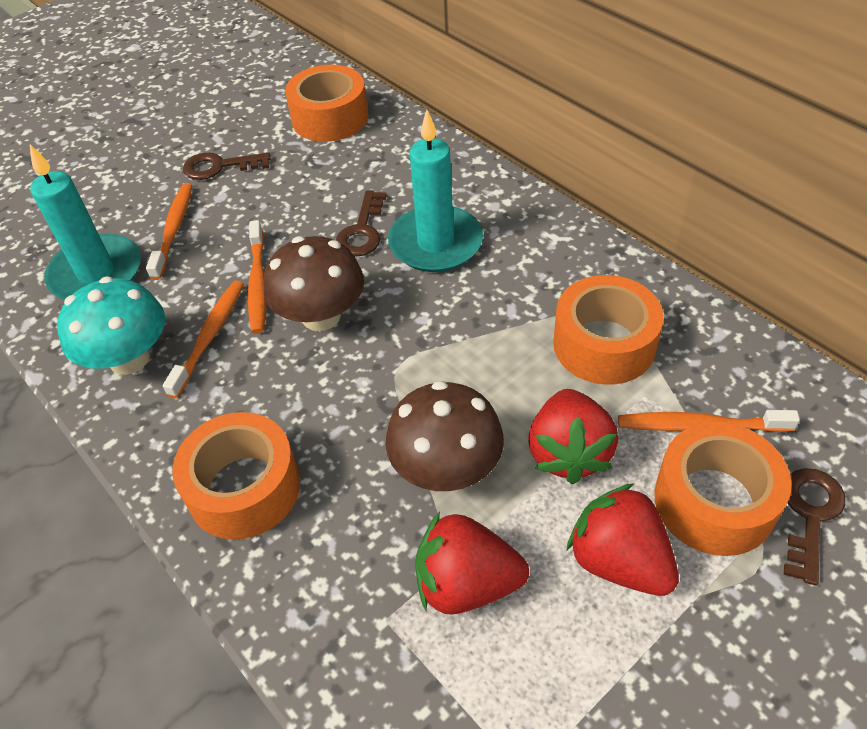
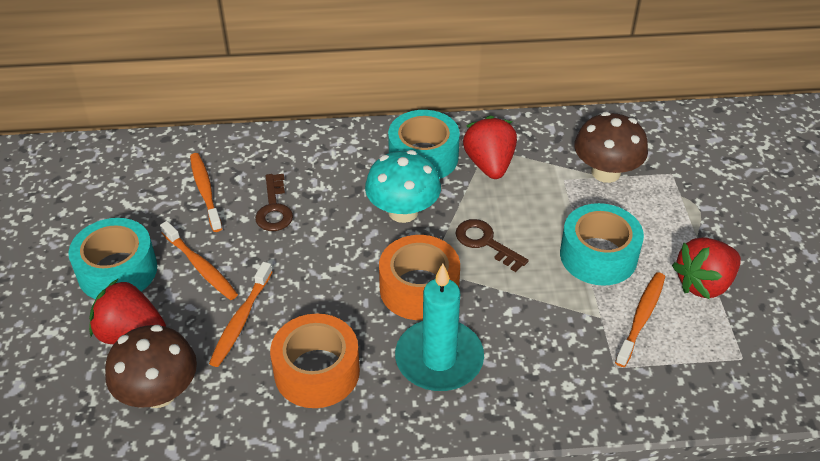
brown key: [183,152,271,180] [336,191,387,257] [784,468,846,585] = 3 -> [255,174,293,231] [455,219,529,272] = 2
orange tape: [172,412,300,540] [285,65,368,142] [553,275,664,385] [654,422,792,556] = 4 -> [270,314,360,408] [379,235,460,320] = 2
turquoise candle: [30,144,141,299] [388,110,483,272] = 2 -> [395,264,484,391] = 1
turquoise tape: none = 0 -> [68,218,157,299] [388,110,460,179] [560,203,644,286] = 3

